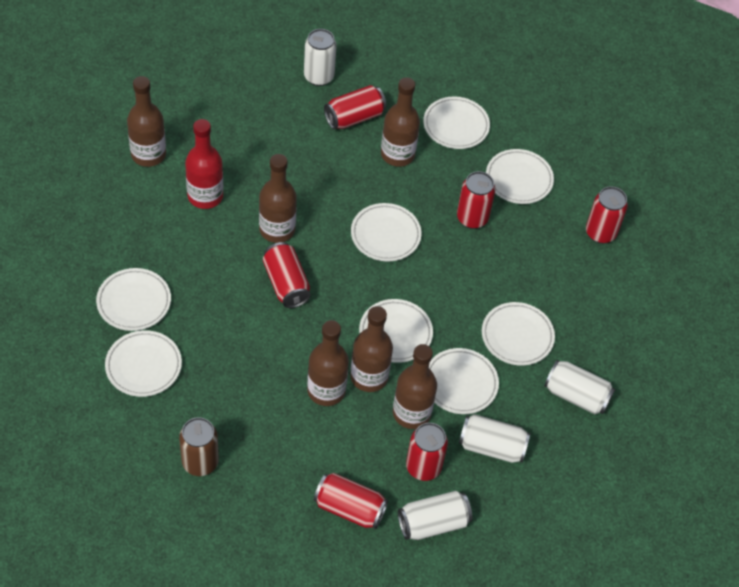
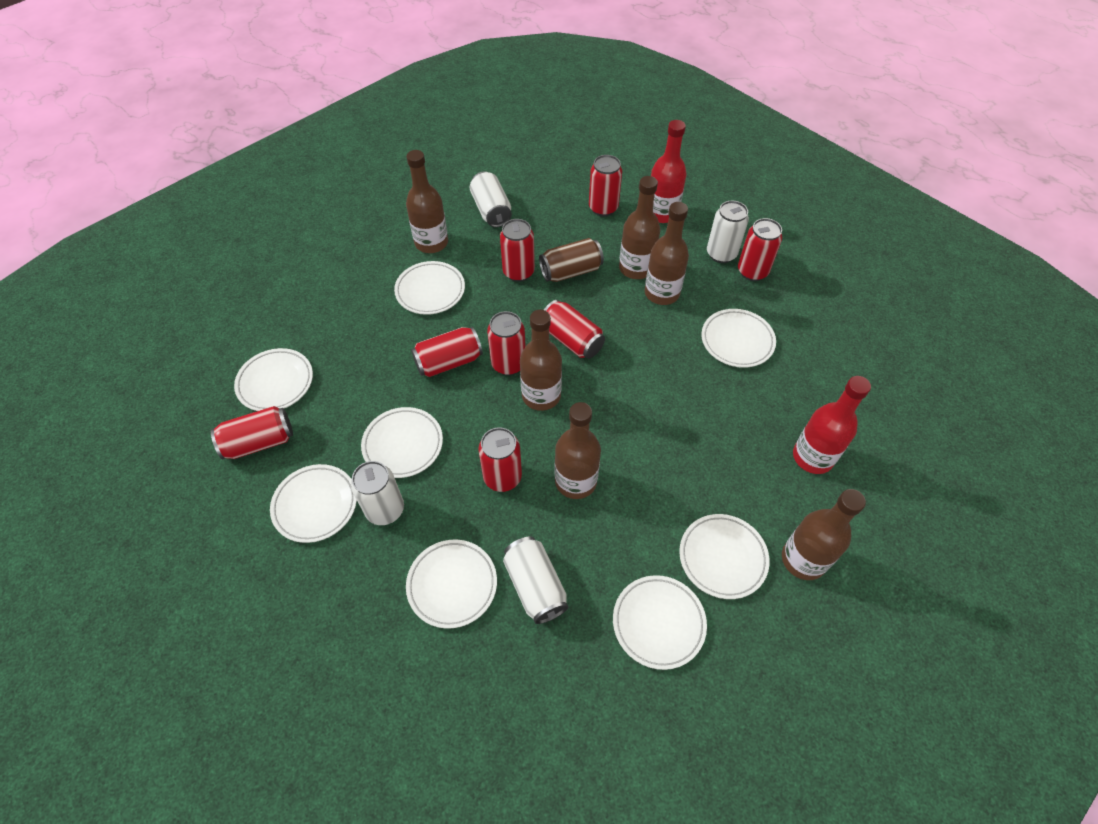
red bottle: [185,119,223,209] = 1 -> [651,120,686,223] [793,376,871,474] = 2
red can: [263,242,311,308] [314,473,388,529] [324,85,386,129] [406,423,448,481] [457,171,495,229] [586,186,628,244] = 6 -> [211,406,293,459] [411,327,483,377] [478,427,522,492] [487,311,526,375] [500,219,535,282] [544,300,605,359] [589,155,622,217] [738,218,782,281] = 8

